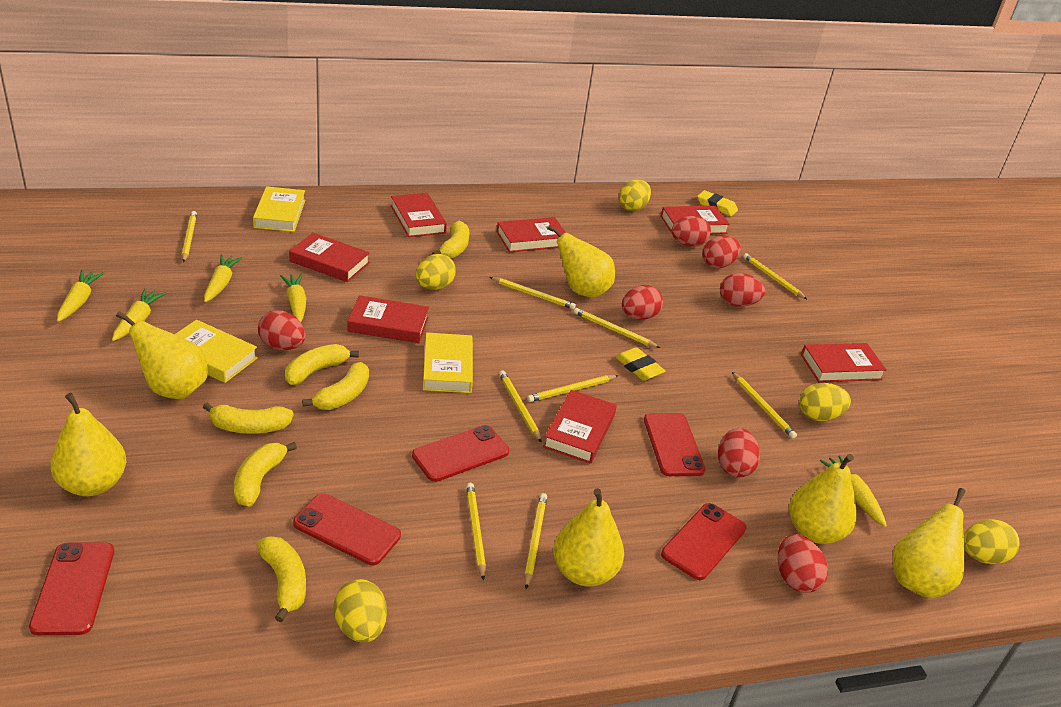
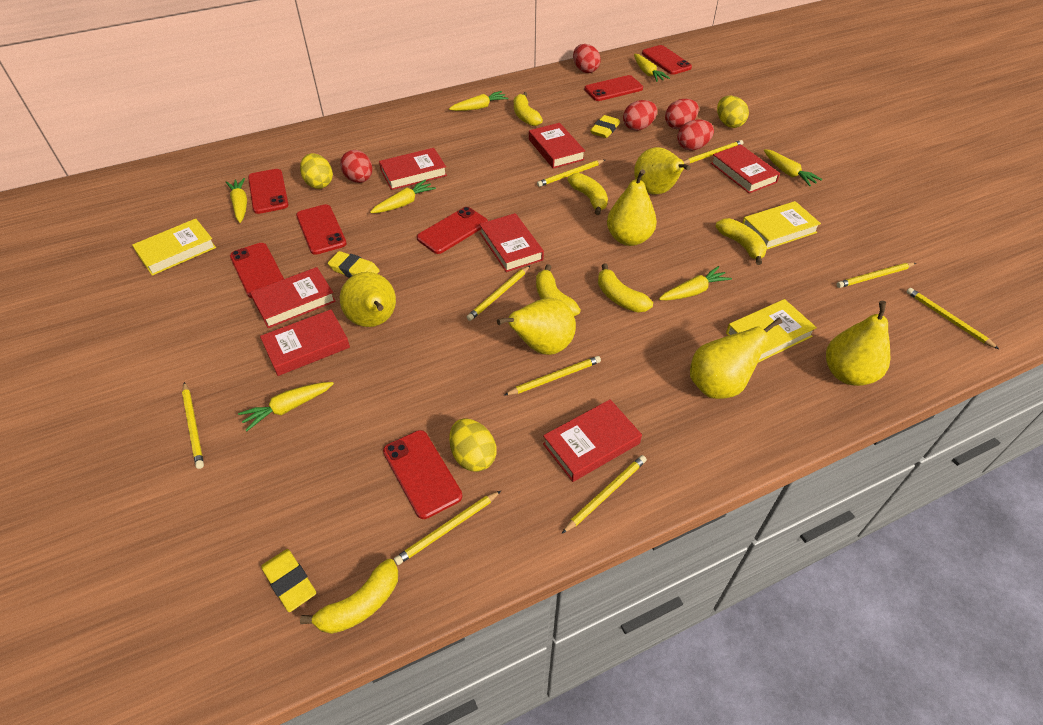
red egg: [258,310,306,350] [622,285,663,320] [672,216,711,247] [702,235,741,268] [718,428,760,477] [720,273,765,307] [778,534,828,593] = 7 -> [340,150,372,183] [573,44,601,73] [623,100,657,131] [665,99,699,129] [677,119,714,151] = 5
red phone: [29,542,114,635] [293,493,401,565] [412,425,509,482] [644,413,705,476] [661,503,747,580] = 5 -> [230,243,284,298] [248,169,289,214] [296,204,347,255] [383,430,462,519] [417,207,488,254] [584,75,643,101] [642,45,692,75] = 7
yellow carrot: [57,270,104,322] [112,288,166,341] [204,254,242,302] [280,274,306,322] [820,456,887,527] = 5 -> [226,178,247,223] [238,382,334,431] [370,180,436,213] [449,91,508,111] [634,54,670,82] [659,266,732,300] [764,149,822,186] = 7
yellow egg: [334,579,387,643] [416,254,456,290] [619,180,651,211] [799,383,851,421] [964,519,1020,564] = 5 -> [300,153,333,189] [449,418,497,472] [717,96,749,128] = 3
yellow eraser: [615,347,666,381] [697,190,738,216] = 2 -> [261,549,316,612] [328,251,380,278] [590,115,620,138] = 3

